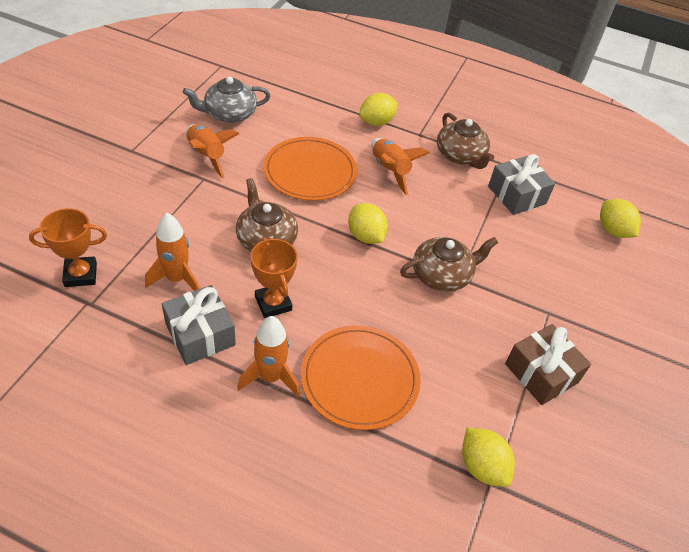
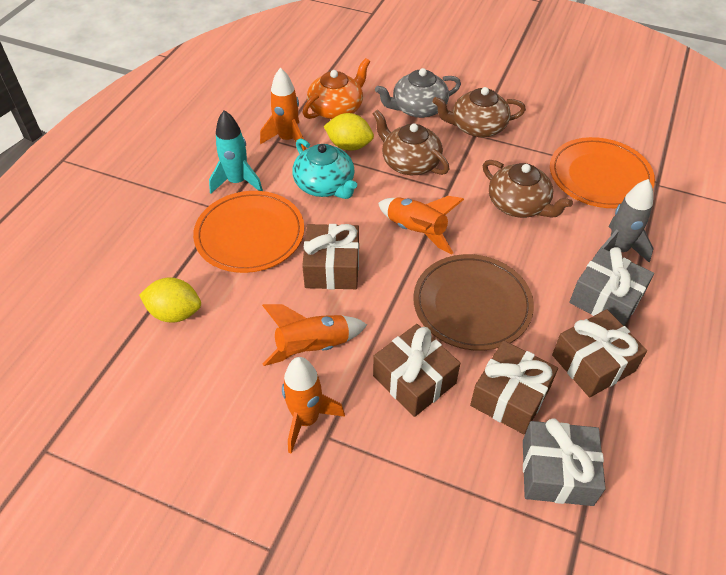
brown gift: [505,324,591,405] = 1 -> [302,224,359,289] [373,324,460,417] [470,341,558,434] [552,309,647,397] = 4
brown plate: none = 0 -> [413,254,534,351] = 1
grey rocket: none = 0 -> [601,179,654,263] = 1
orange teapot: none = 0 -> [303,58,370,119] = 1
orange trophy: [29,208,107,287] [250,237,298,318] = 2 -> none = 0
turquoise rocket: none = 0 -> [209,110,263,193] = 1
turquoise teapot: none = 0 -> [292,138,357,199] = 1
yellow lemon: [348,203,388,244] [359,93,398,126] [462,428,515,487] [600,199,641,238] = 4 -> [139,277,201,323] [324,113,374,151] = 2

